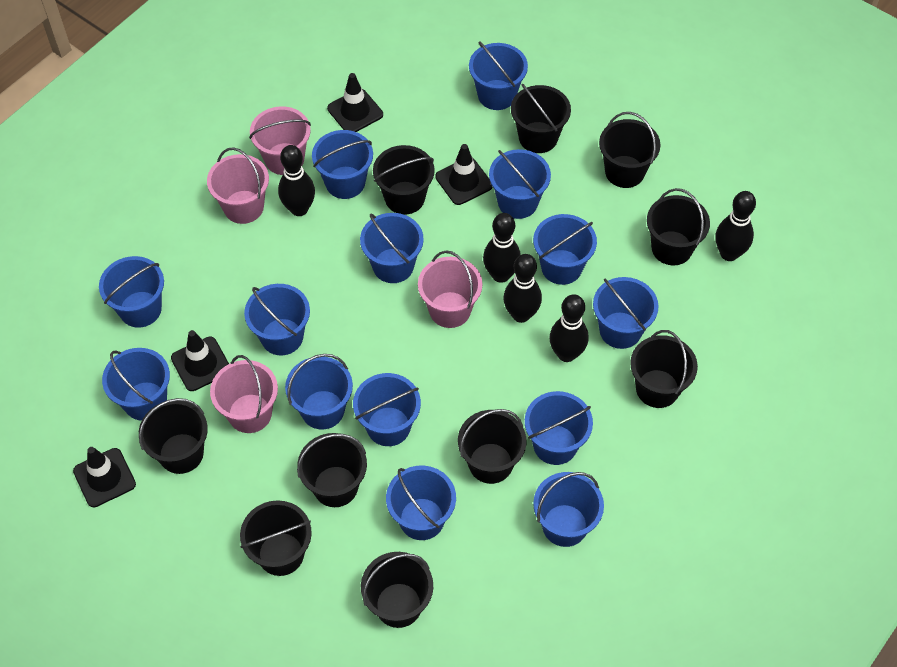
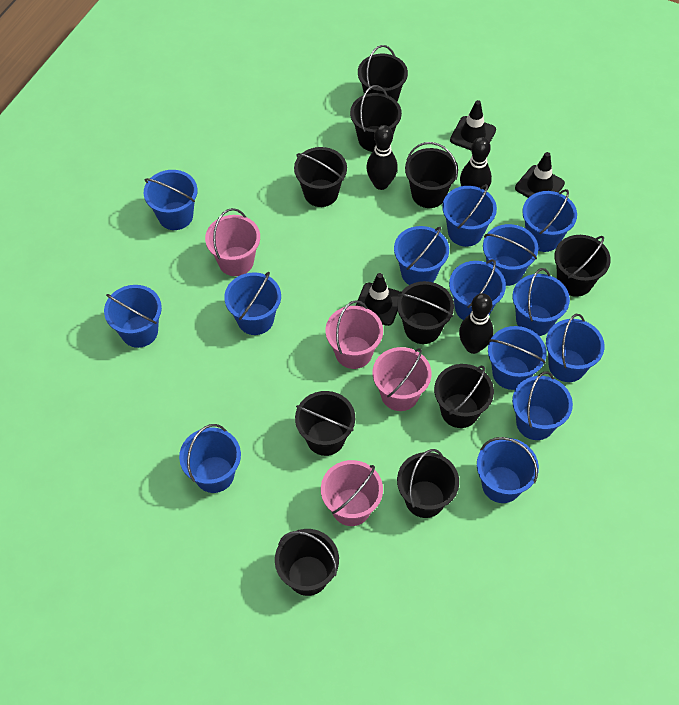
black bowling pin: [278,145,315,216] [483,213,521,283] [503,254,542,323] [549,294,589,362] [716,191,756,261] = 5 -> [366,125,398,190] [459,293,493,354] [460,137,492,190] = 3
black traffic cone: [73,447,136,507] [171,330,229,391] [327,73,383,132] [435,144,493,205] = 4 -> [356,273,401,326] [450,100,496,150] [515,152,565,198] = 3

